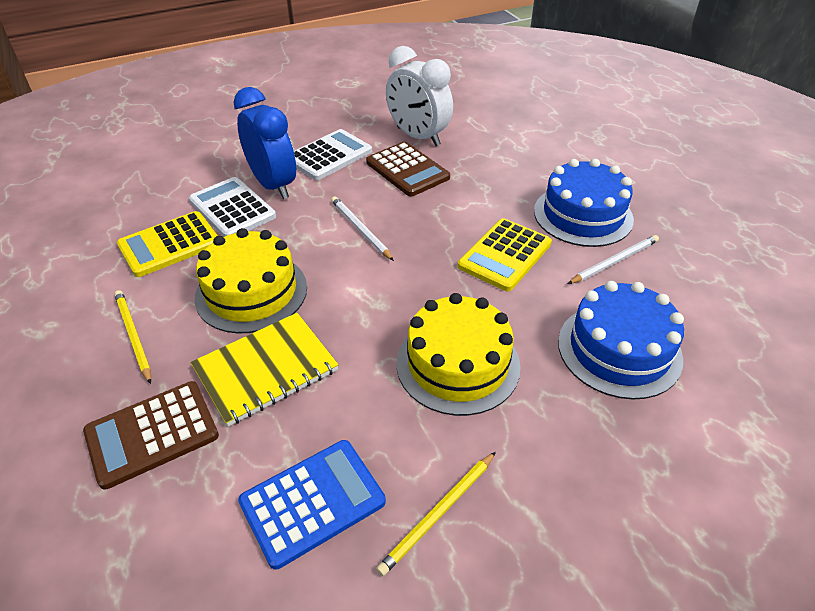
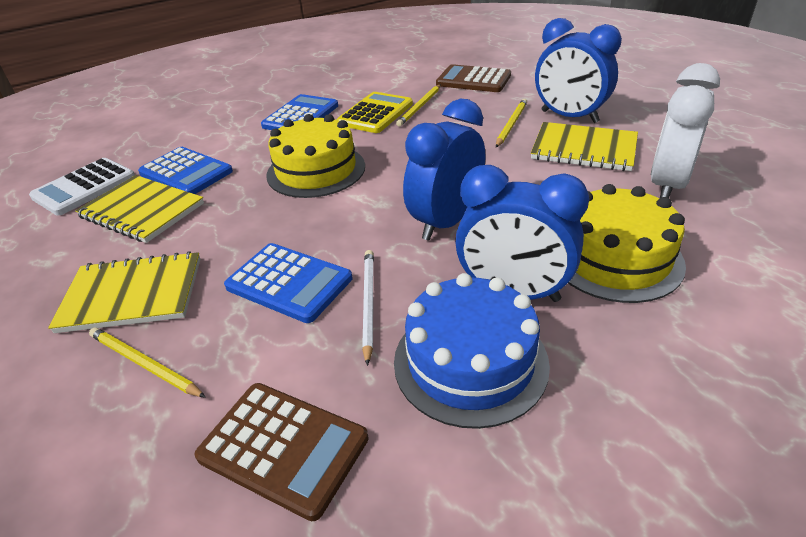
blue cake: [534,159,634,247] [558,281,684,400] = 2 -> [394,273,550,429] = 1
blue calculator: [238,440,386,570] = 1 -> [138,147,233,194] [224,243,353,323] [261,94,338,130] = 3
blue clock: [233,87,296,199] = 1 -> [403,99,485,241] [455,165,589,302] [535,18,622,123] = 3
white calculator: [189,177,276,237] [294,129,372,180] = 2 -> [29,158,135,216] = 1
white pencil: [331,196,394,261] [568,235,659,284] = 2 -> [362,250,374,366] = 1
yellow calculator: [117,211,218,277] [458,218,552,291] = 2 -> [336,92,413,133] = 1
yellow notebook: [191,313,339,427] = 1 -> [48,251,200,333] [75,175,204,243] [531,122,638,171] = 3
yellow pencil: [114,290,151,384] [376,452,496,576] = 2 -> [89,328,206,398] [396,84,441,127] [496,99,527,147] = 3

